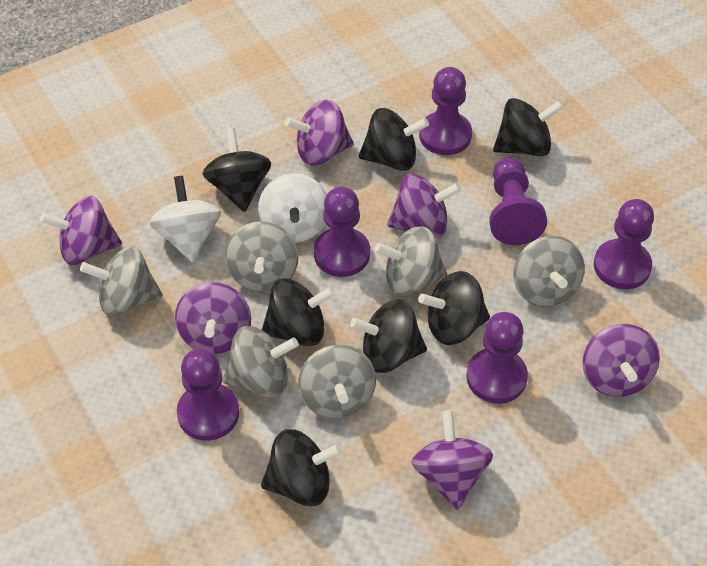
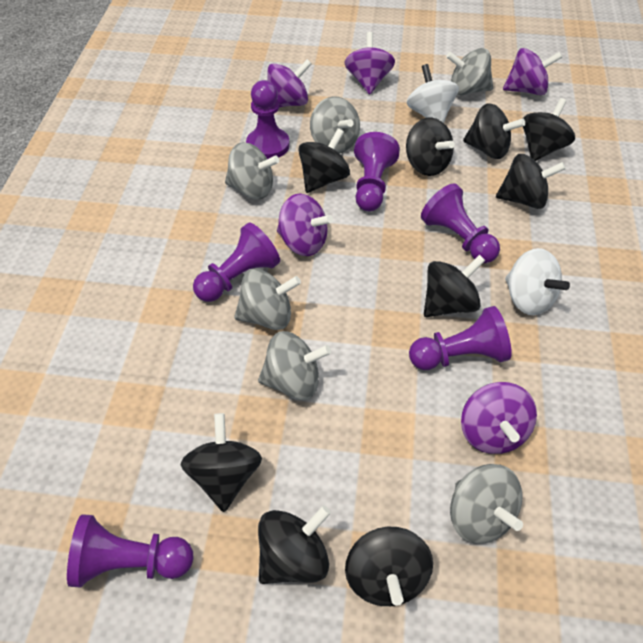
black spinning top: [202,128,271,212] [261,429,342,506] [262,278,335,346] [350,300,427,373] [359,108,429,171] [418,271,490,345] [493,98,564,156] = 7 -> [180,413,262,512] [258,505,331,584] [298,128,350,193] [345,527,433,606] [406,117,455,176] [424,255,486,317] [463,103,525,159] [496,154,566,209] [523,98,575,161] = 9
purple spinning top: [40,196,122,265] [175,282,251,354] [285,100,354,166] [387,174,461,238] [411,410,493,510] [582,324,660,397] = 6 -> [267,59,312,107] [277,193,333,256] [344,32,395,94] [461,382,537,454] [503,48,562,95] = 5

